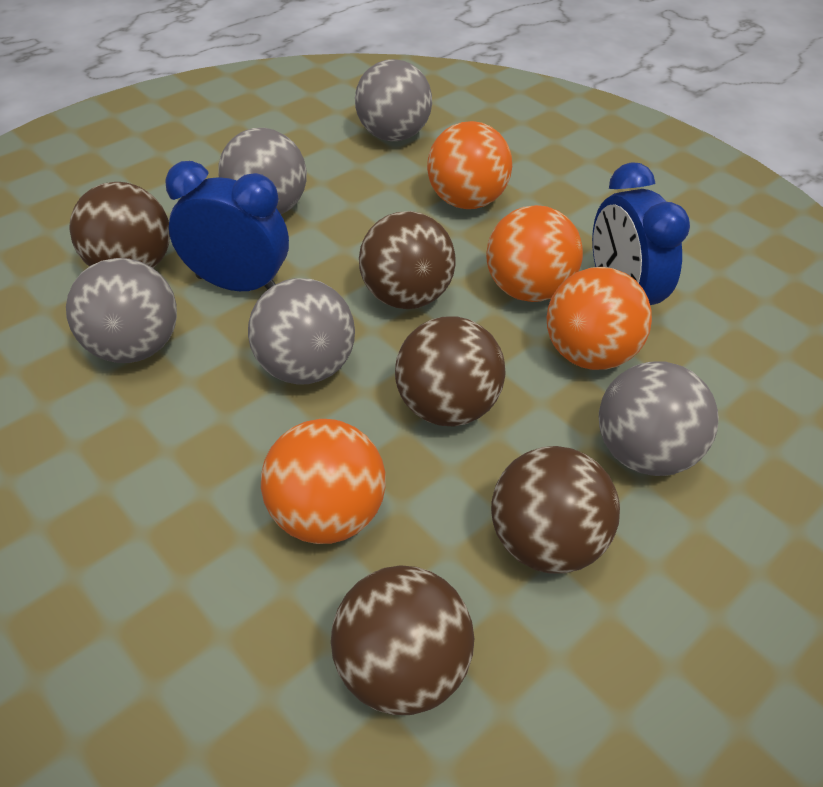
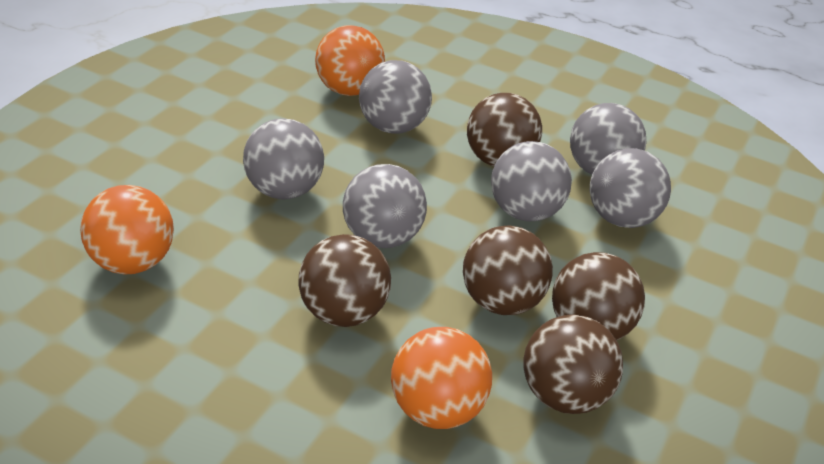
blue clock: [165,161,289,291] [592,162,690,305] = 2 -> none = 0
grey ball: [66,258,177,363] [218,128,307,214] [248,278,355,385] [355,59,432,141] [599,362,718,476] = 5 -> [243,118,324,199] [343,164,427,248] [359,60,432,134] [491,141,572,221] [570,103,646,175] [590,148,671,228] = 6
orange ball: [261,419,386,544] [427,121,512,209] [486,205,583,302] [547,267,652,370] = 4 -> [80,185,174,275] [315,25,385,96] [391,327,492,429] = 3

